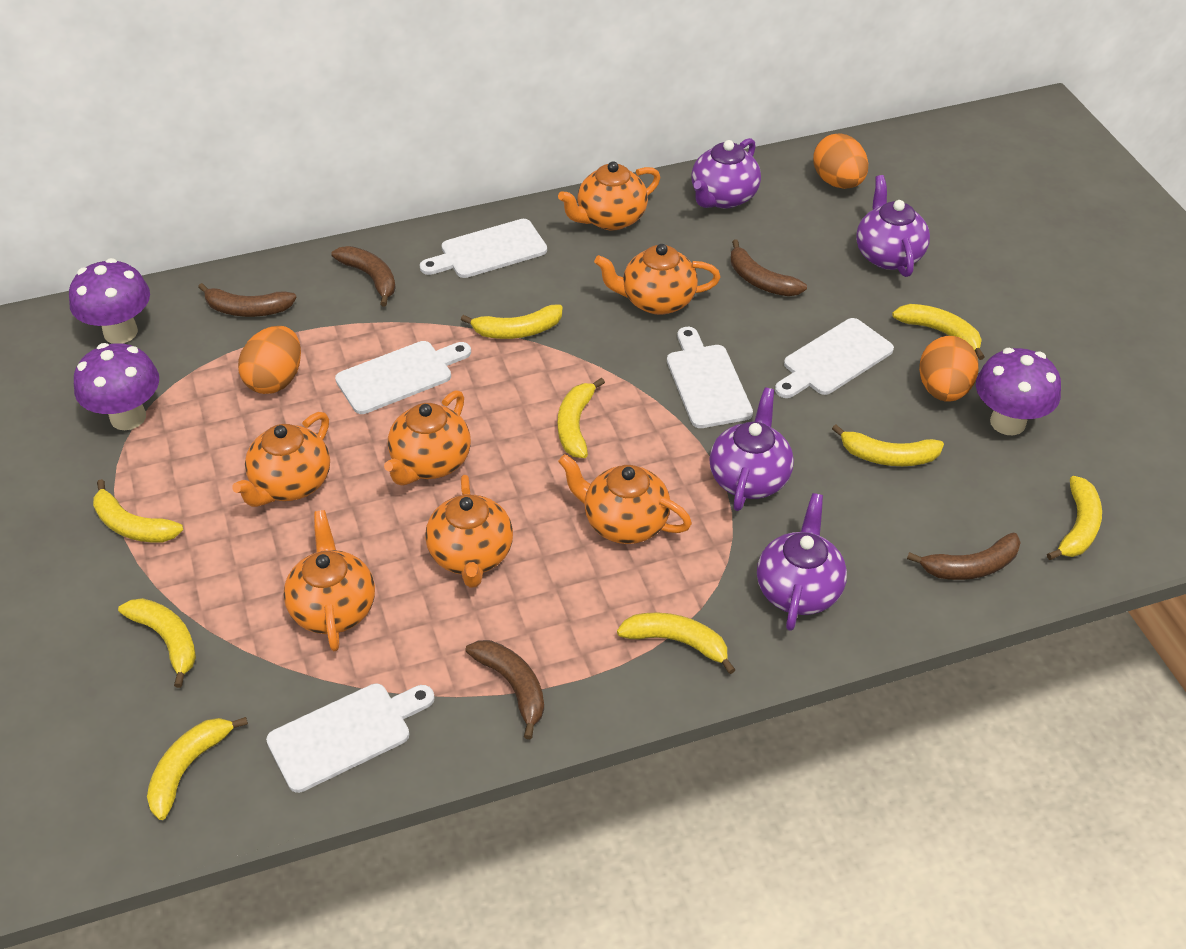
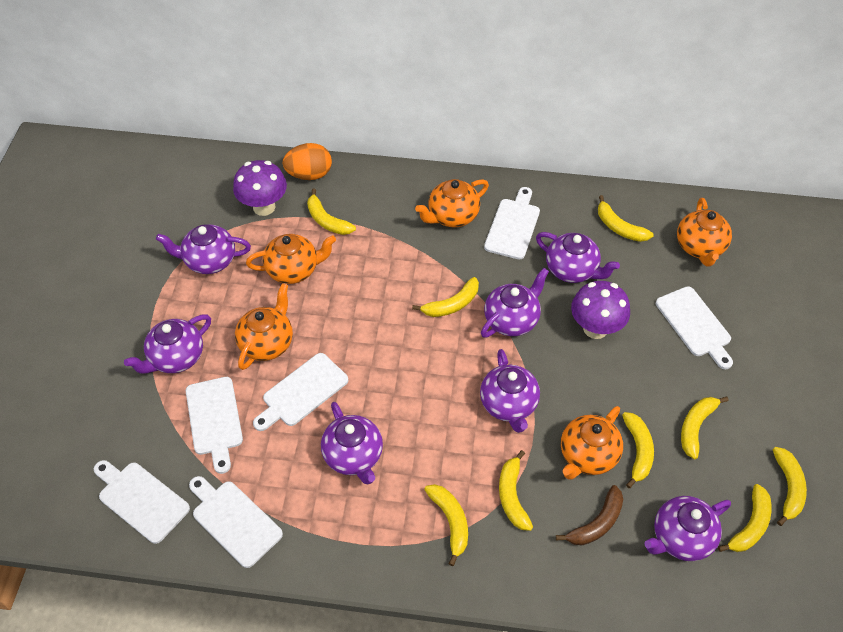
brown banana: [198,283,297,317] [331,246,396,307] [465,640,544,739] [731,239,807,296] [907,533,1021,580] = 5 -> [556,485,623,545] = 1
orange egg: [238,326,301,394] [813,133,868,189] [919,336,979,402] = 3 -> [283,143,332,180] = 1
orange teapot: [232,412,330,507] [284,510,375,651] [384,390,471,485] [425,475,513,588] [558,161,660,230] [558,454,692,544] [594,244,721,315] = 7 -> [235,284,293,370] [246,234,336,284] [415,179,489,227] [561,406,623,480] [677,198,732,267] = 5
purple mushroom: [69,258,150,344] [74,343,159,430] [976,348,1061,435] = 3 -> [233,160,287,216] [571,281,630,339] = 2
purple teapot: [692,138,761,208] [709,388,794,511] [757,493,847,631] [856,175,930,277] = 4 -> [124,315,211,373] [156,224,251,274] [321,402,383,484] [480,349,540,433] [481,268,549,338] [536,232,620,283] [644,496,731,561] = 7
white cutting board: [266,683,435,793] [335,341,471,414] [420,219,547,278] [667,327,753,428] [775,318,894,398] = 5 -> [94,460,190,544] [186,377,243,474] [189,476,283,568] [253,353,348,431] [484,187,540,260] [656,286,733,369] = 6

